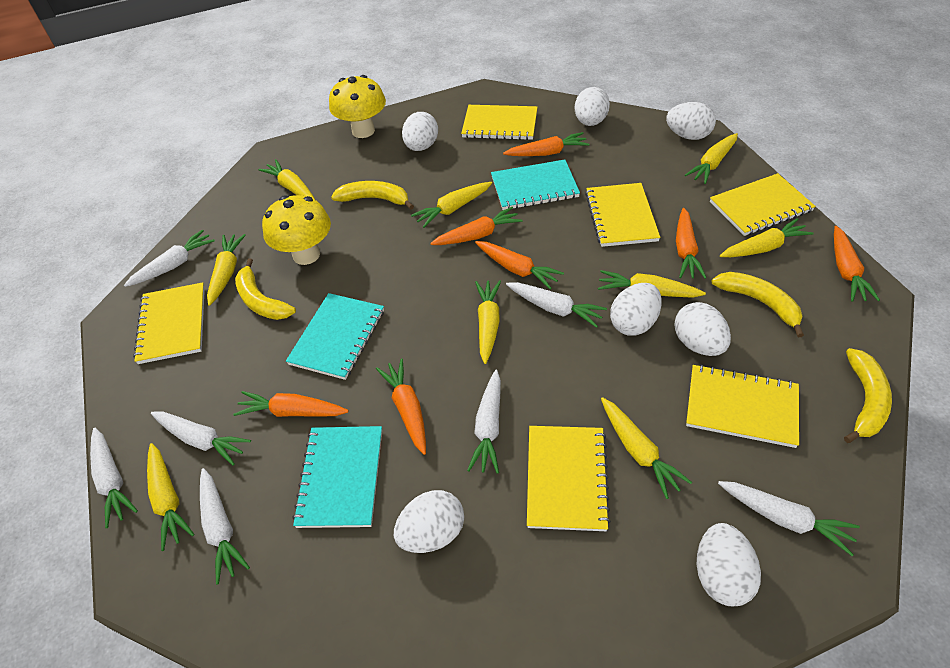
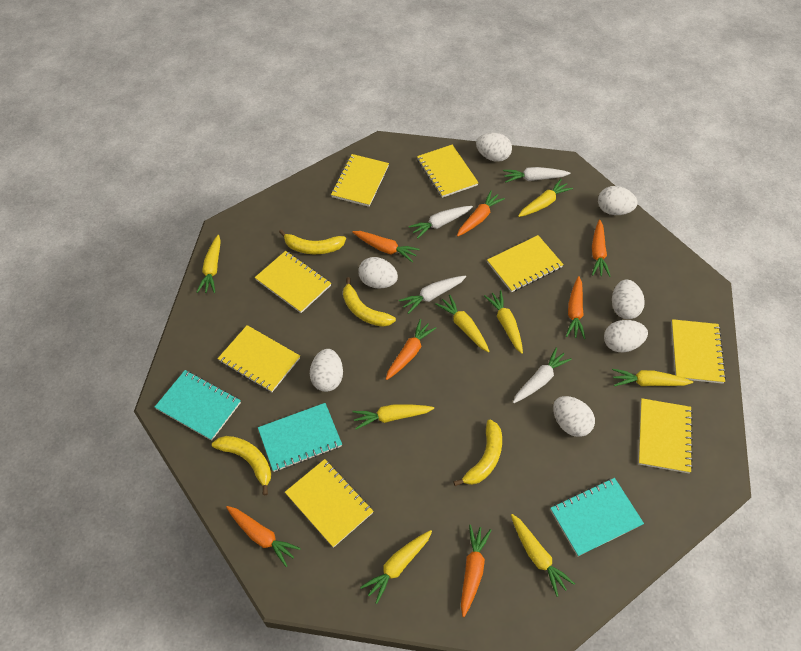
white carrot: [90,428,138,528] [124,230,215,287] [151,411,251,466] [200,468,250,584] [467,370,501,474] [506,282,607,328] [718,481,860,556] = 7 -> [399,276,466,314] [409,206,473,239] [503,167,570,183] [513,347,572,403] = 4
yellow carrot: [147,443,194,551] [207,234,246,306] [258,159,315,200] [411,182,492,228] [475,280,501,364] [598,270,706,298] [601,397,692,499] [685,133,738,184] [720,218,814,257] = 9 -> [197,235,221,293] [352,404,434,429] [360,530,432,604] [435,295,489,352] [484,290,523,354] [511,514,575,597] [518,179,573,217] [612,369,693,386] = 8
yellow mushroom: [262,195,331,265] [329,75,386,138] = 2 -> none = 0
yellow notebook: [133,282,205,364] [461,105,537,140] [527,426,611,531] [585,183,660,247] [686,364,799,448] [710,173,816,236] = 6 -> [218,325,300,392] [255,251,331,313] [285,459,374,548] [331,154,389,207] [417,145,479,198] [487,235,564,292] [638,398,693,473] [671,319,726,384] = 8

